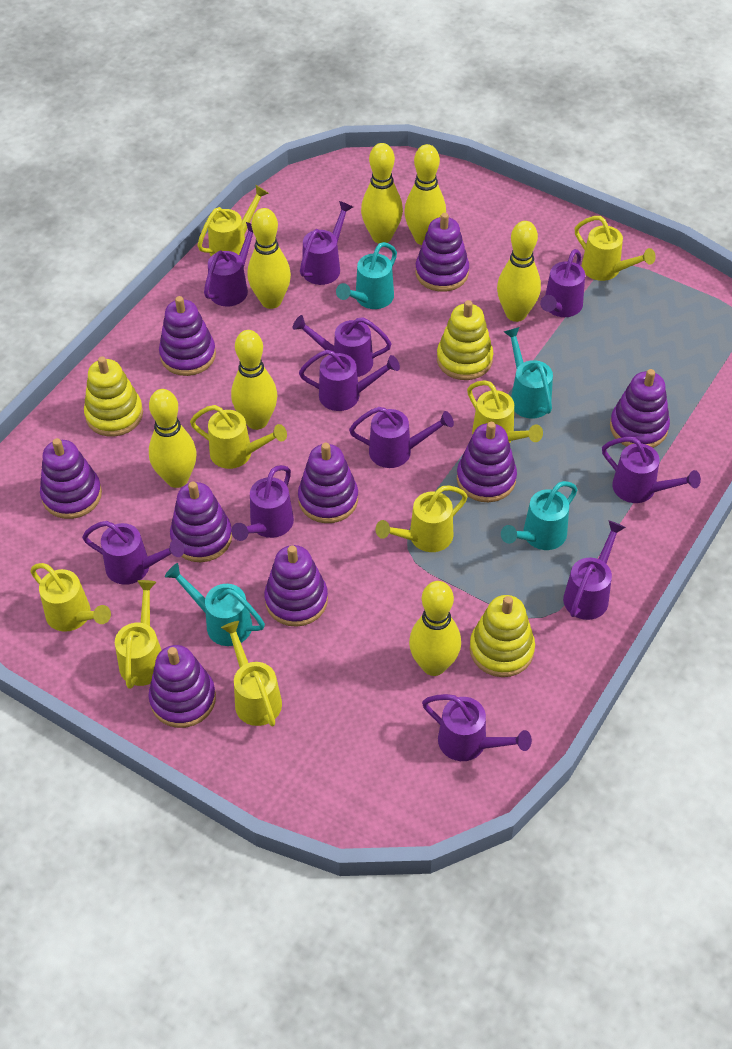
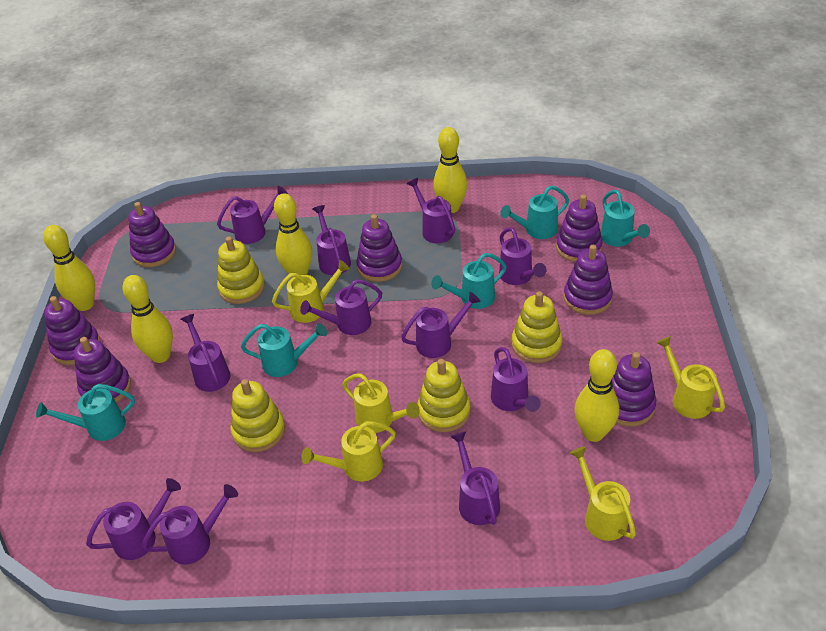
purple stacking toy: [40,438,102,519] [149,645,216,728] [159,296,216,376] [170,482,232,562] [264,545,328,627] [298,443,358,523] [416,213,469,292] [457,422,517,502] [610,369,670,448] = 9 -> [44,296,100,365] [74,337,131,403] [128,202,176,267] [356,214,402,282] [556,195,602,262] [564,245,613,315] [612,352,656,426] = 7
turquoise watering can: [165,563,265,646] [336,242,397,309] [501,481,577,550] [504,327,553,419] = 4 -> [36,384,135,441] [241,323,327,377] [431,253,507,309] [500,185,569,239] [601,190,650,247] = 5
yellow bowling pin: [149,389,196,488] [231,330,277,430] [248,208,291,309] [361,143,403,243] [404,144,446,245] [409,581,461,676] [497,221,541,322] = 7 -> [43,225,95,311] [122,275,173,363] [274,193,312,278] [433,127,467,213] [575,349,619,442] = 5
yellow stacking toy: [84,356,143,437] [437,300,493,380] [470,595,535,677] = 3 -> [217,236,265,304] [230,379,285,452] [417,359,471,432] [512,291,562,363] = 4
yellow watering can: [30,563,111,632] [115,580,162,689] [190,405,287,469] [197,185,269,256] [221,621,282,727] [376,485,468,552] [467,380,543,443] [575,216,656,281] = 8 -> [272,260,350,323] [301,421,396,482] [342,374,420,433] [570,446,636,541] [656,336,725,419] = 5

